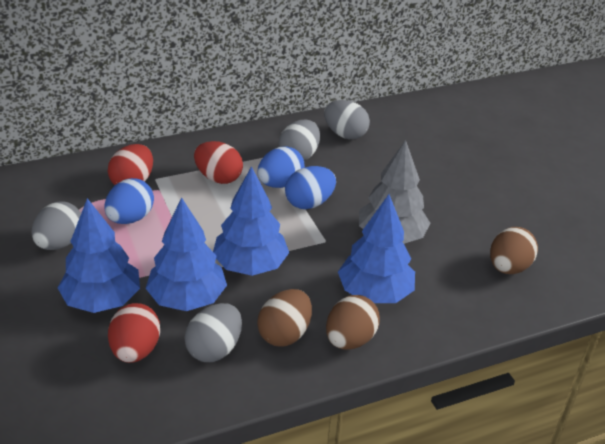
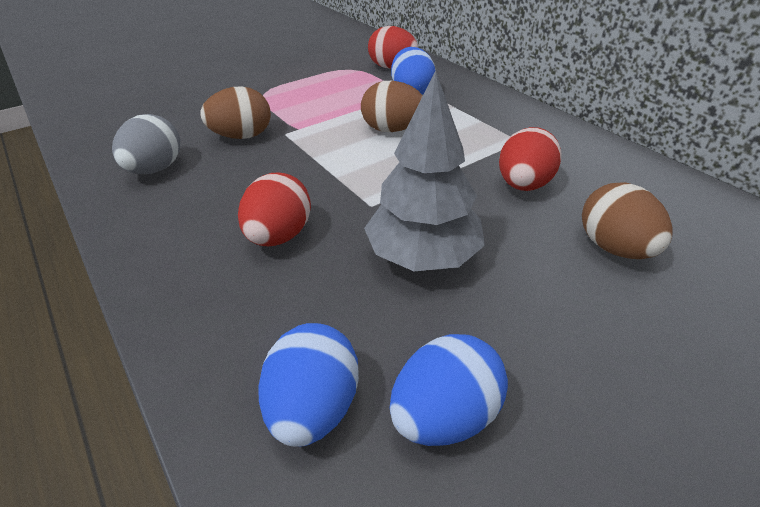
blue tree: [58,198,140,313] [145,198,227,311] [213,166,289,276] [338,194,415,303] = 4 -> none = 0
grey egg: [31,202,81,250] [184,303,242,362] [279,120,320,161] [324,100,370,139] = 4 -> [112,114,180,174] = 1

